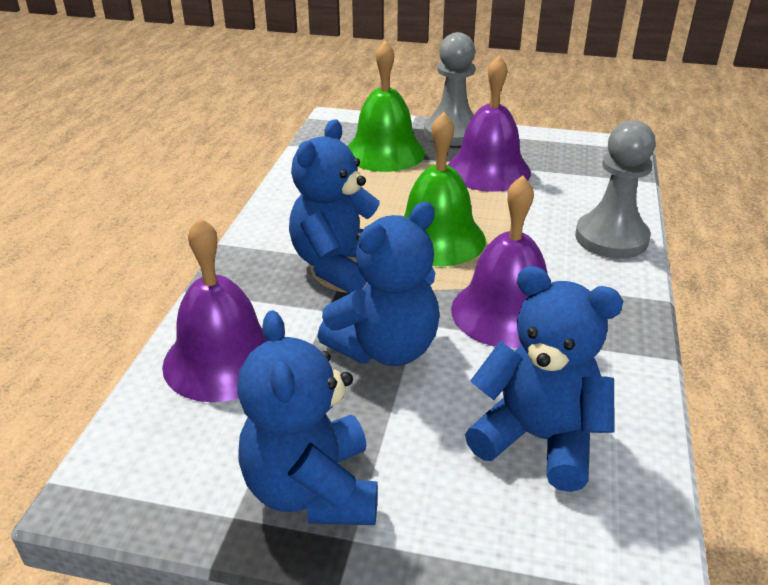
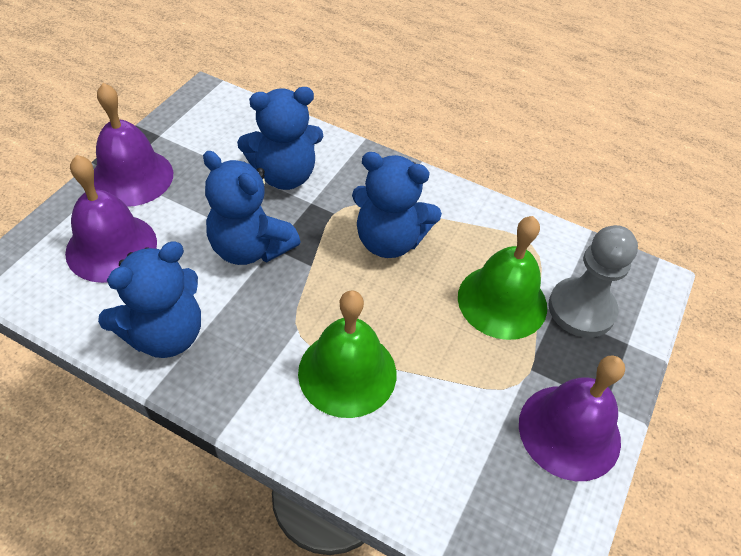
grey pawn: [424,32,475,146] [575,120,656,259] = 2 -> [549,225,638,338] = 1

